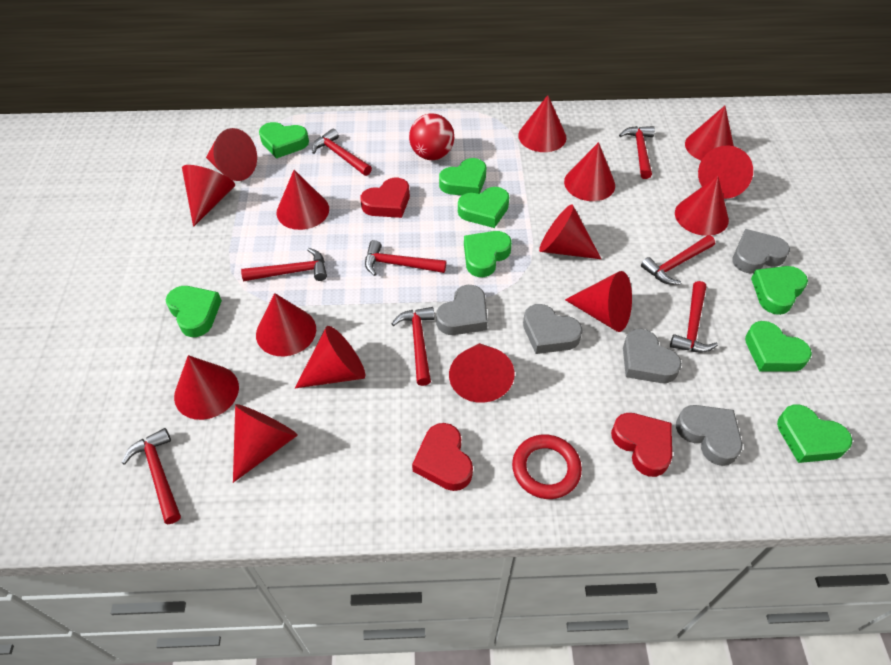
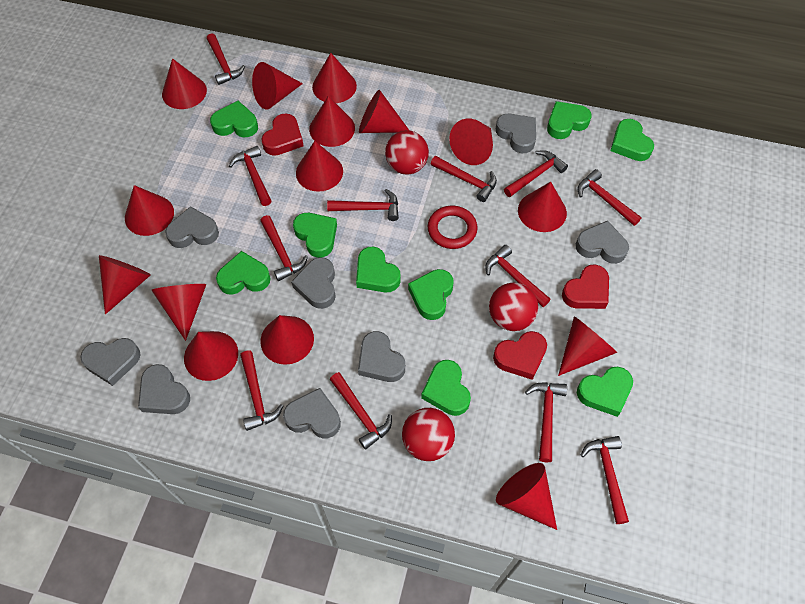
green heart: [166,286,222,337] [259,122,309,159] [439,158,486,195] [458,187,509,228] [464,231,512,277] [745,321,812,372] [751,266,808,315] [777,405,852,463] = 8 -> [210,101,258,137] [216,251,271,295] [293,213,337,258] [356,247,401,293] [408,269,454,320] [421,360,471,416] [547,101,592,139] [577,367,633,417] [611,119,654,161] = 9
grey heart: [436,285,488,335] [523,304,582,354] [623,329,682,383] [676,405,742,466] [732,229,790,274] = 5 -> [80,338,141,386] [138,364,190,414] [165,206,219,248] [283,388,341,438] [291,257,336,309] [358,331,405,382] [496,114,536,153] [576,221,629,264] = 8
red ball: [409,114,454,160] = 1 -> [385,130,429,175] [402,408,455,461] [489,283,538,331] = 3
red hammer: [122,428,181,524] [241,248,327,281] [312,129,372,176] [365,240,446,276] [392,307,435,386] [619,126,655,179] [641,235,715,285] [670,281,718,353] = 8 -> [207,33,245,85] [229,146,271,206] [240,351,283,431] [260,215,308,281] [327,189,399,221] [330,372,392,450] [431,156,497,202] [485,245,551,307] [504,150,568,197] [525,382,567,462] [578,169,642,226] [581,436,629,524] = 12

